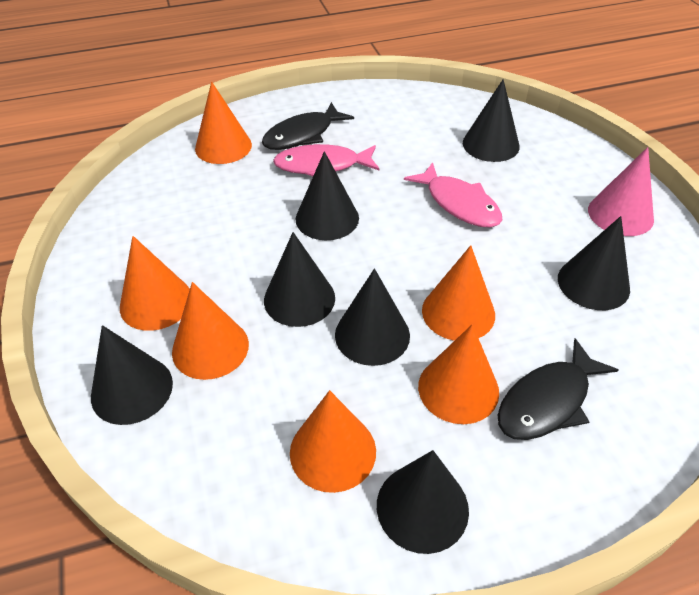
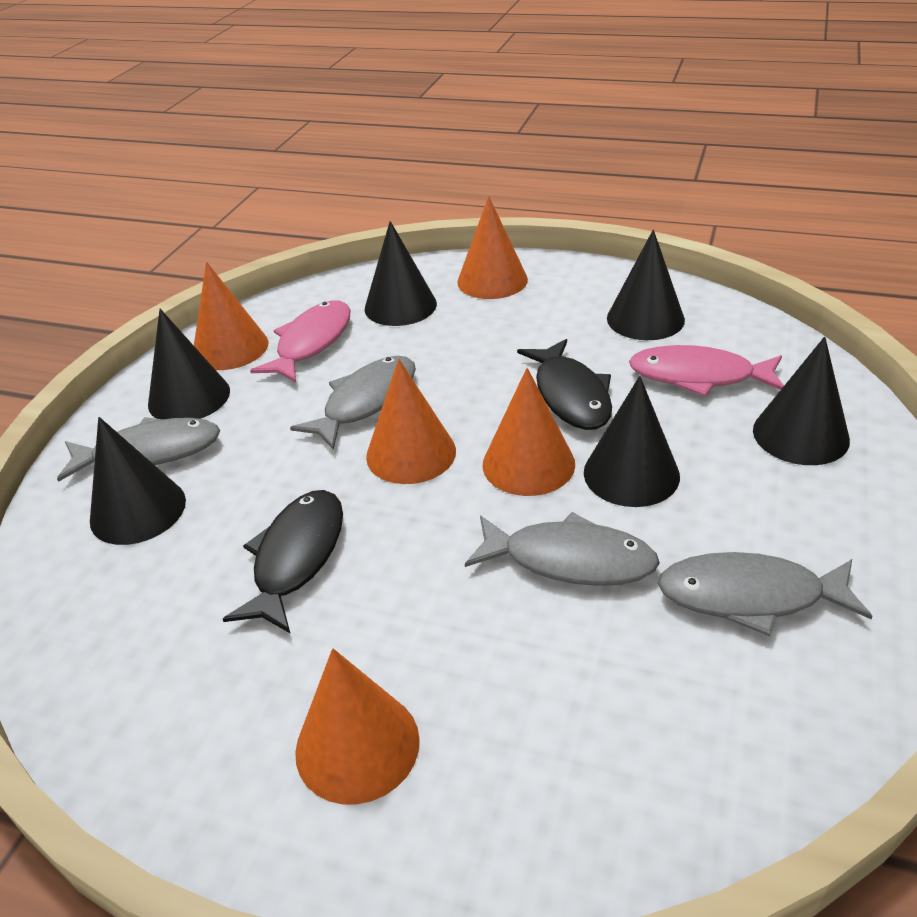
black cone: [91,325,173,425] [264,232,335,327] [296,151,359,240] [335,268,410,366] [377,450,469,554] [463,79,520,162] [558,216,630,310] = 7 -> [90,417,186,545] [148,309,230,419] [365,221,437,326] [584,376,680,507] [607,230,685,340] [753,337,850,465] = 6
grey fish: none = 0 -> [57,417,220,482] [290,356,416,450] [465,512,660,586] [658,552,873,636] = 4
orange cone: [120,236,190,331] [172,282,249,380] [195,82,252,164] [290,390,376,493] [418,324,499,424] [422,245,495,341] = 6 -> [194,262,269,370] [295,648,420,804] [366,359,456,484] [457,196,528,299] [483,368,575,496] = 5
pink cone: [588,147,654,236] = 1 -> none = 0

